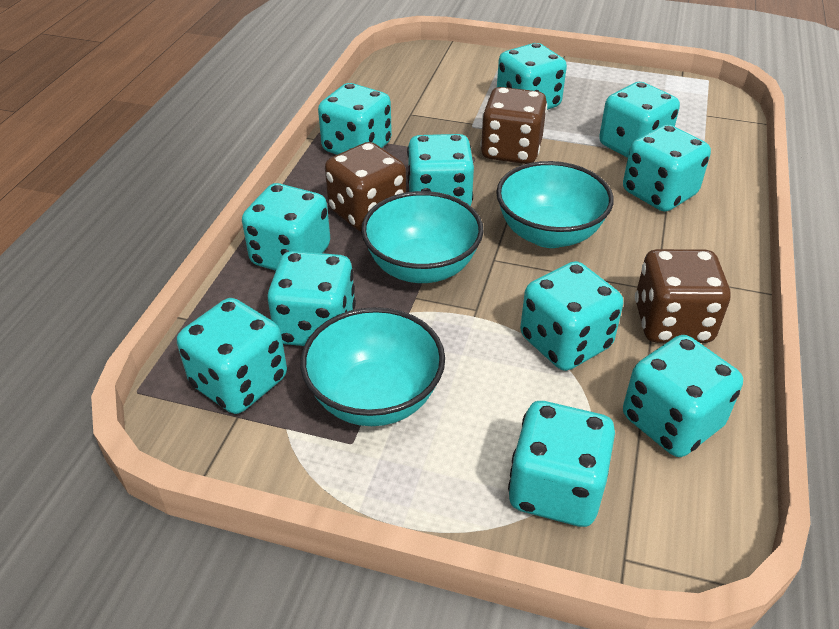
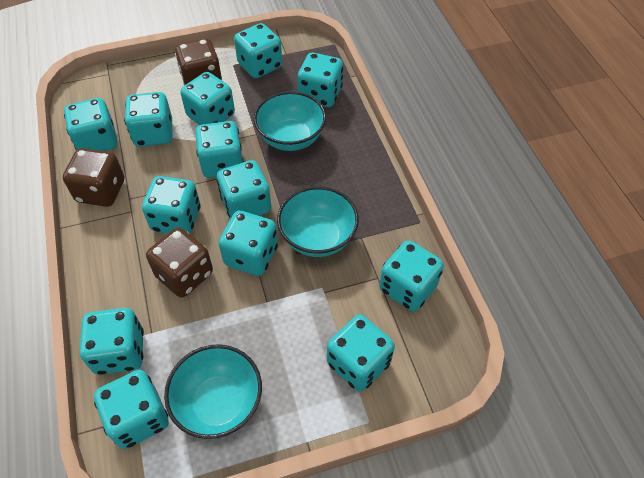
turquoise dice: [177,298,287,414] [242,183,330,271] [268,251,356,346] [318,83,392,155] [407,134,474,206] [497,43,567,110] [508,401,615,527] [520,261,623,371] [599,82,680,158] [623,124,711,212] [623,335,743,457] = 11 -> [64,98,118,151] [80,308,144,375] [94,370,169,449] [124,92,172,147] [142,176,200,234] [180,72,235,125] [195,121,244,178] [217,160,271,219] [219,211,278,276] [234,23,282,78] [298,53,343,107] [327,315,395,392] [379,240,444,311] = 13

